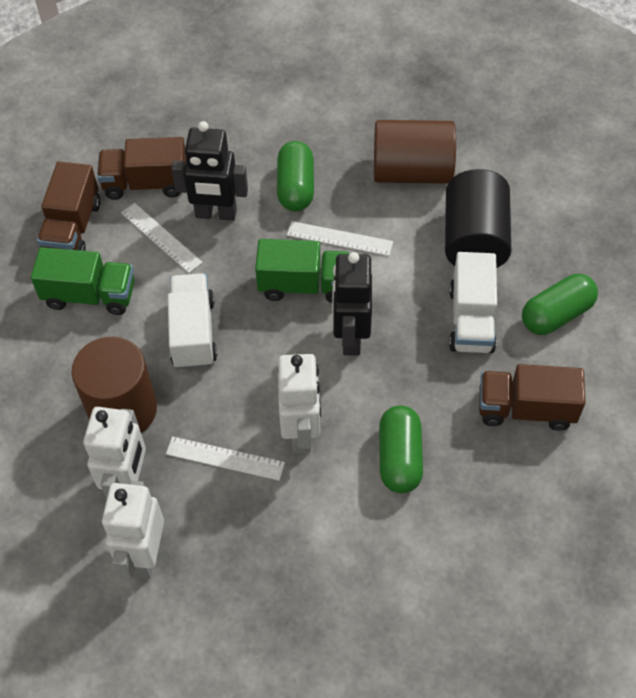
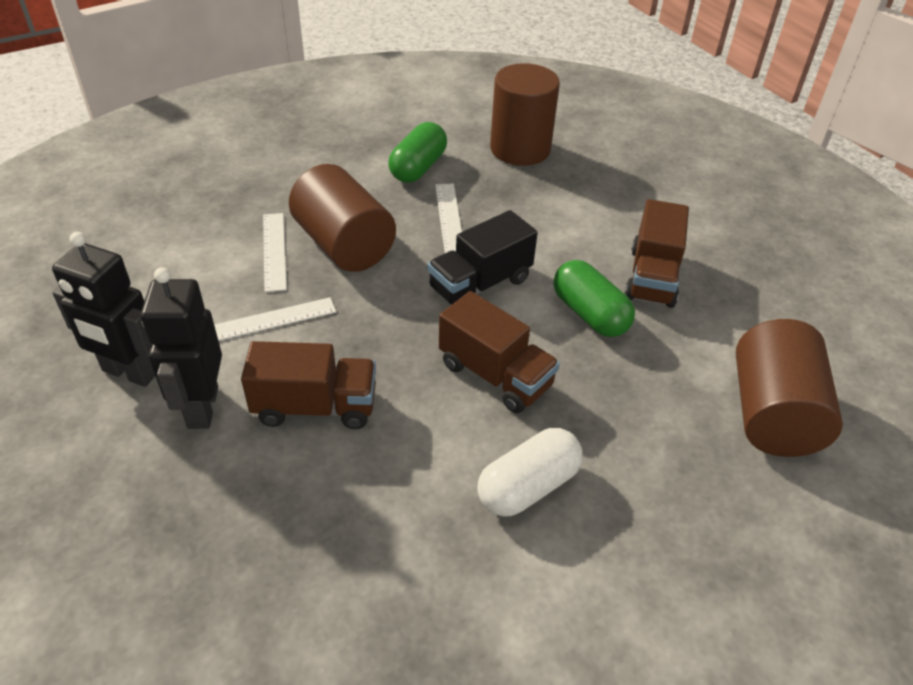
black cylinder: [445,169,511,268] = 1 -> none = 0
black truck: none = 0 -> [428,210,538,305] = 1
brown cylinder: [71,337,157,433] [374,120,456,184] = 2 -> [289,164,396,272] [490,63,560,166] [736,319,843,457] = 3
green capsule: [277,141,314,211] [379,405,423,493] [522,274,598,335] = 3 -> [388,122,447,183] [554,260,635,337] = 2
green truck: [31,247,135,315] [255,239,350,303] = 2 -> none = 0
white capsule: none = 0 -> [477,428,583,517] = 1
white robot: [83,407,146,499] [102,481,164,580] [278,354,321,453] = 3 -> none = 0
white truck: [168,273,217,369] [449,252,497,353] = 2 -> none = 0

